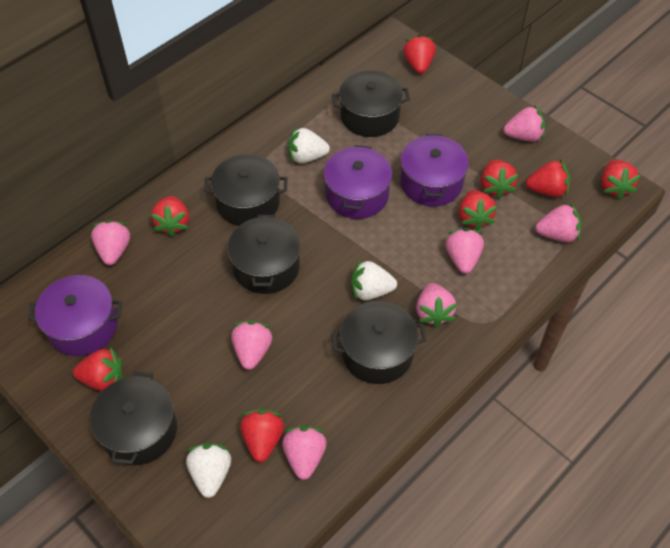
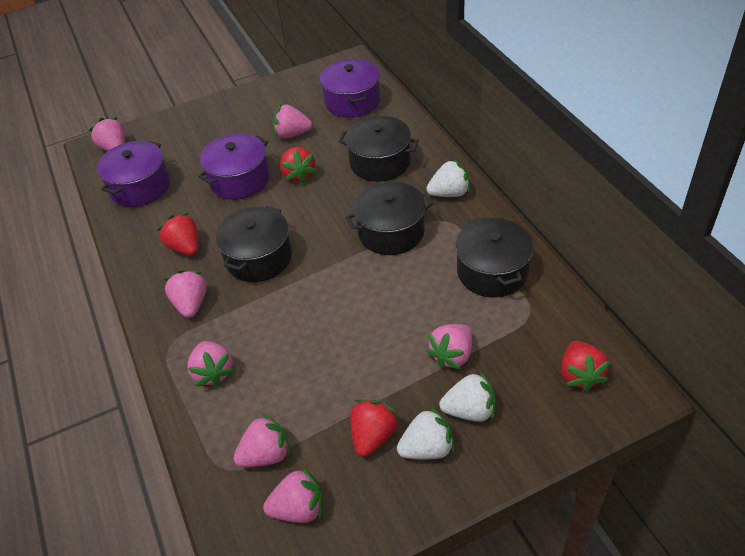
black pot: [90,372,177,465] [204,154,287,226] [228,215,301,294] [332,70,410,137] [332,301,427,384] = 5 -> [216,206,292,282] [338,116,419,182] [346,181,433,255] [455,217,534,298] = 4
red strawberry: [73,347,123,391] [151,196,189,237] [240,409,284,462] [403,34,436,74] [459,190,497,231] [481,160,519,199] [526,159,570,197] [601,160,641,199] = 8 -> [157,213,198,256] [280,147,317,184] [350,399,399,457] [561,341,610,392] = 4

